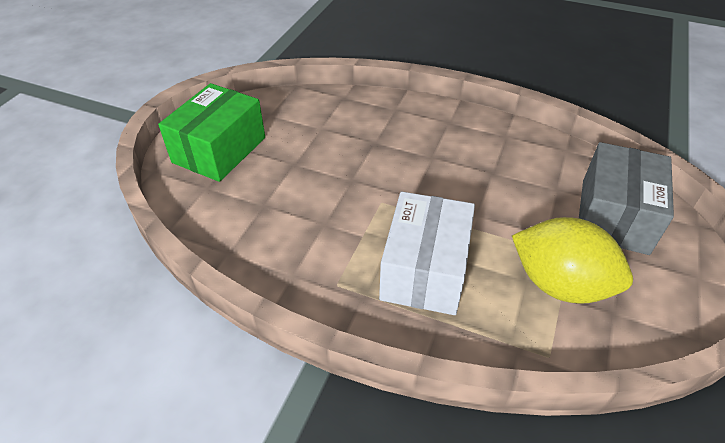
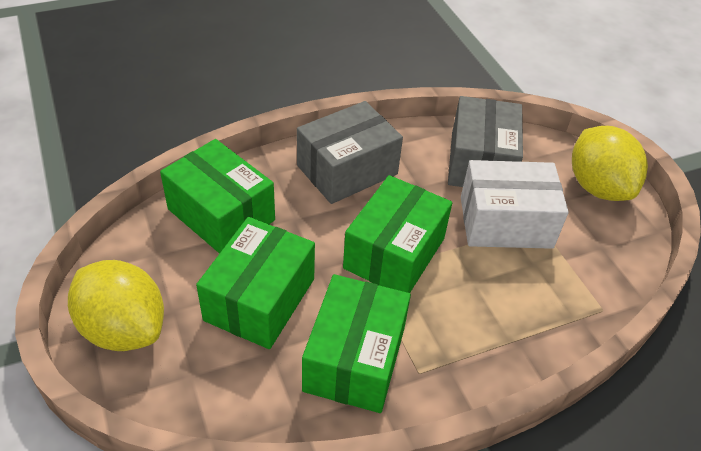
green box: [158,83,265,182] = 1 -> [160,139,275,254] [196,217,315,349] [302,274,411,413] [343,175,452,293] = 4
grey box: [579,142,674,255] = 1 -> [297,101,403,204] [448,96,523,187] = 2
yellow lemon: [512,217,633,304] = 1 -> [68,260,164,351] [572,126,648,201] = 2

